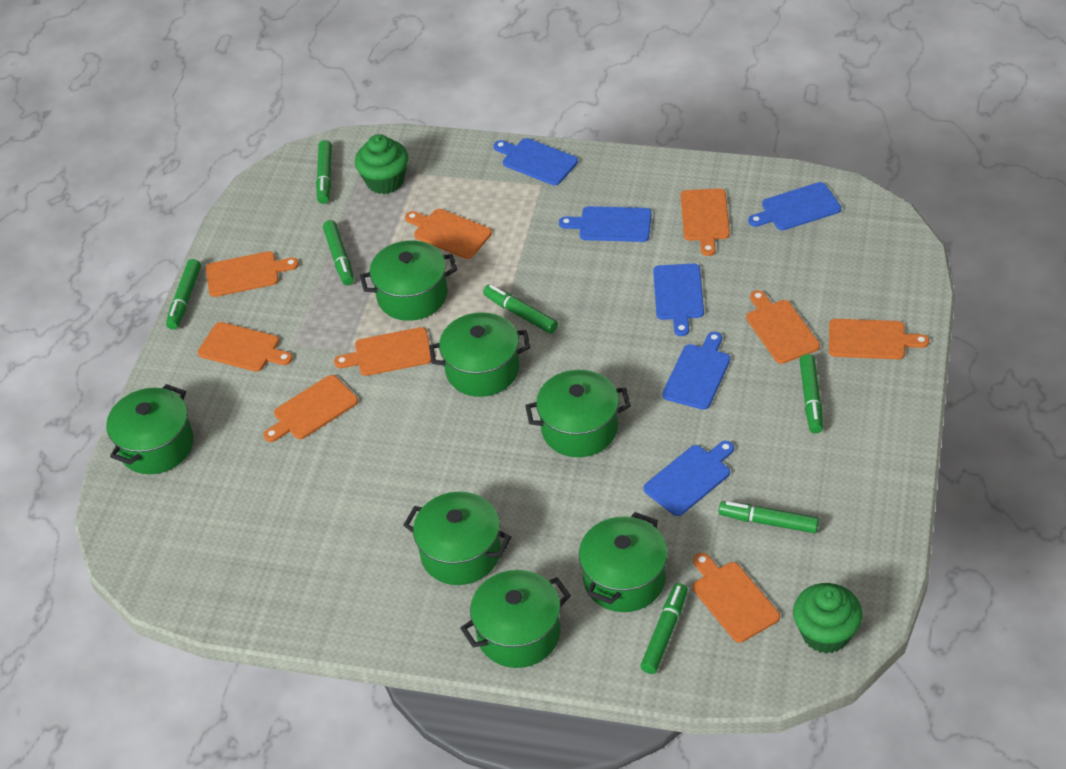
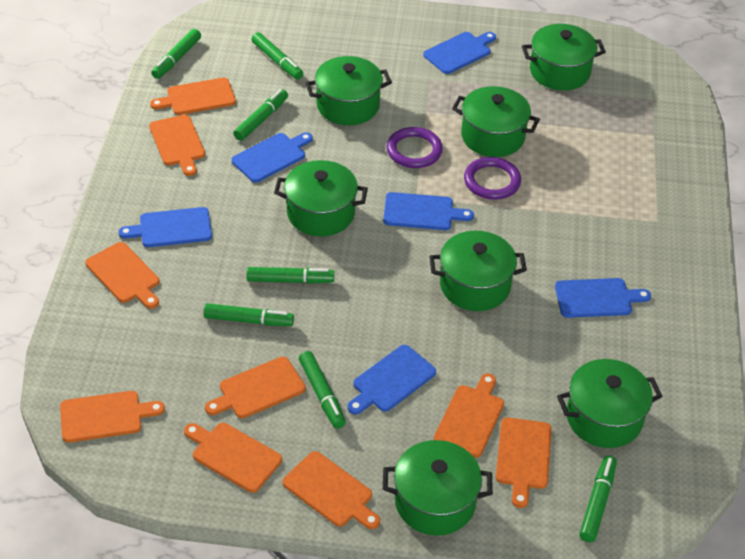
green cupcake: [355,134,408,194] [793,583,863,654] = 2 -> none = 0
purple ring: none = 0 -> [386,127,443,168] [464,157,521,200] = 2

